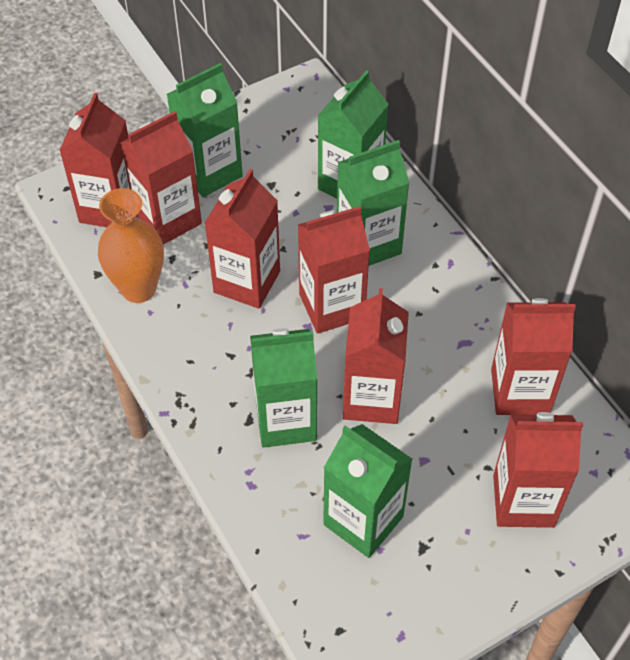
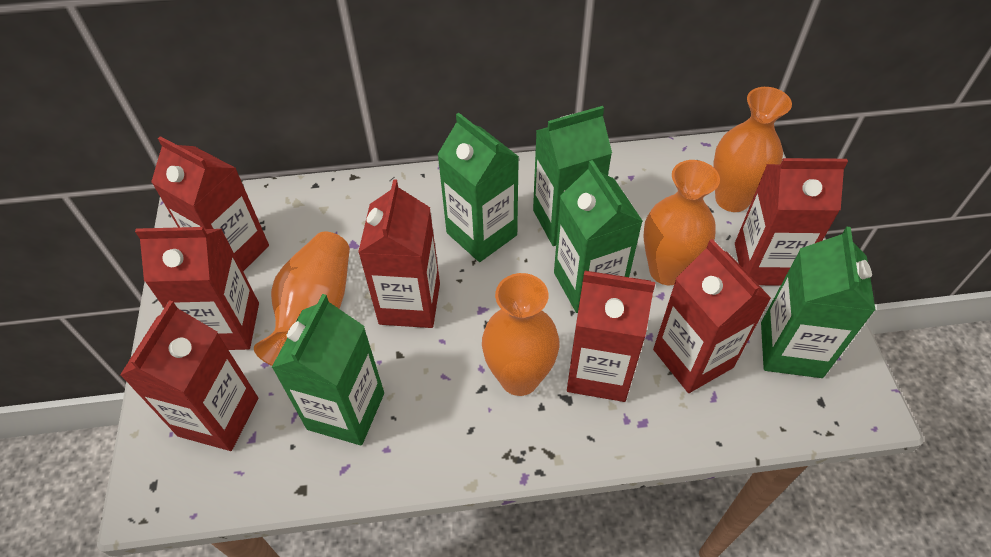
orange vase: [98,188,164,303] = 1 -> [254,232,350,366] [482,273,560,396] [643,160,720,285] [713,87,792,212] = 4

